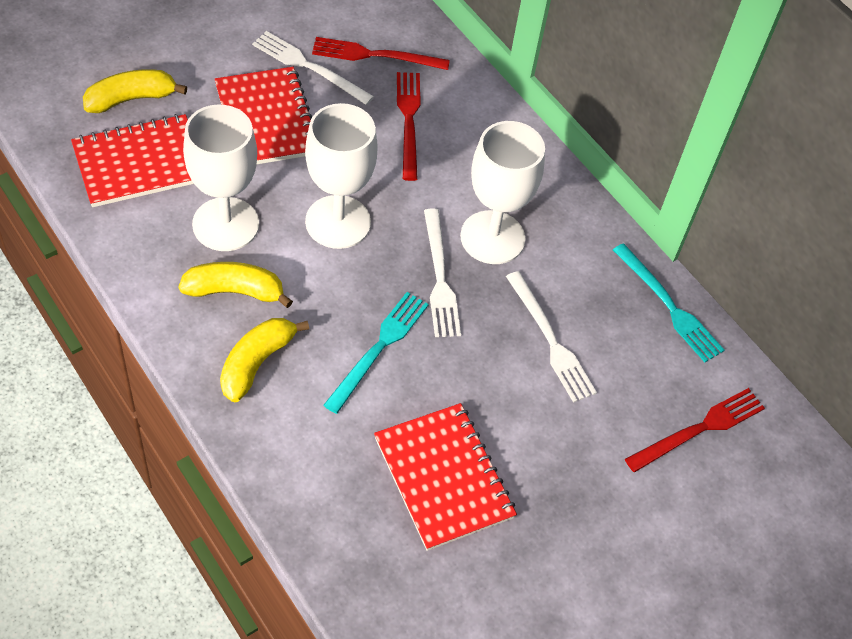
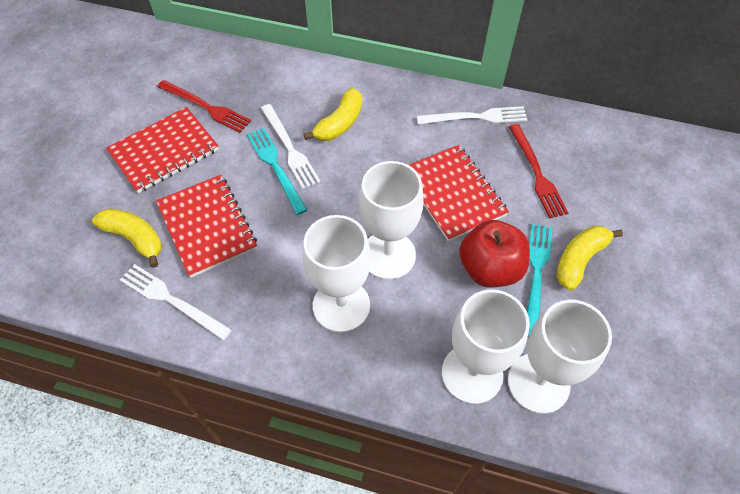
red apple: none = 0 -> [459,220,530,288] = 1
red fork: [312,37,450,70] [397,72,421,181] [625,388,765,473] = 3 -> [157,80,251,133] [509,124,568,218] = 2
white goblet: [183,105,259,251] [305,103,378,249] [460,121,545,264] = 3 -> [303,215,371,332] [359,161,423,280] [442,289,530,404] [508,300,612,414] = 4

